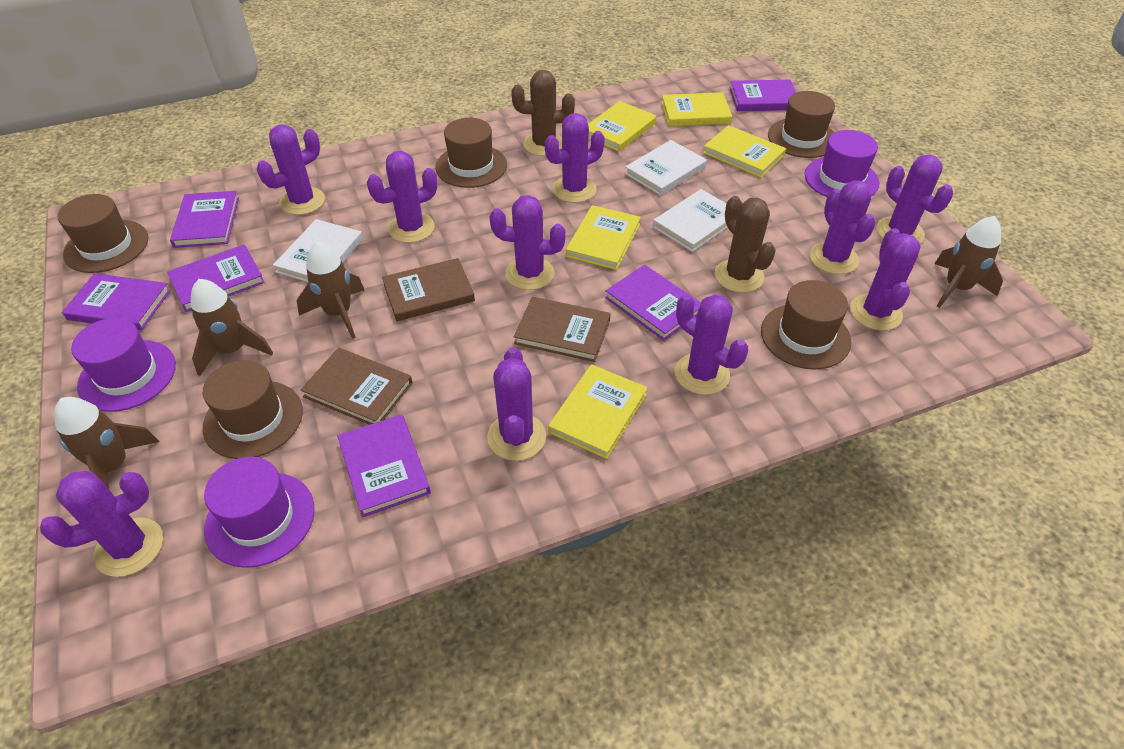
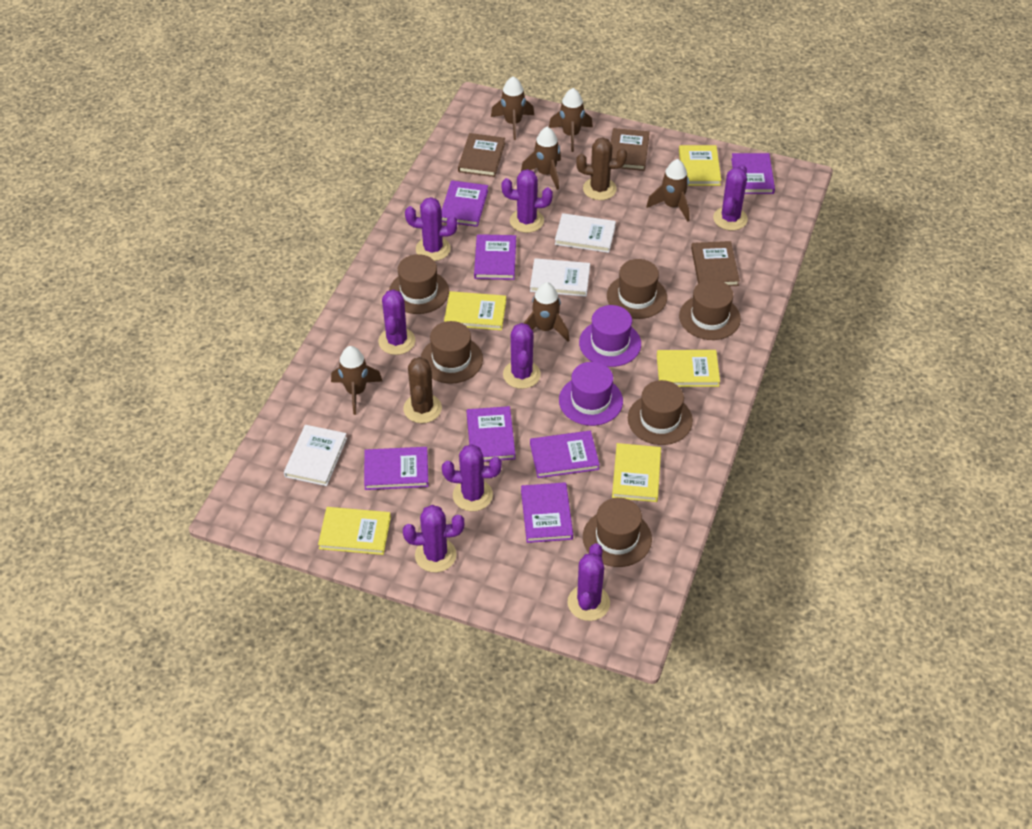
brown hat: [58,194,148,273] [203,360,303,459] [435,118,507,188] [761,280,852,370] [768,91,835,158] = 5 -> [389,254,449,314] [421,321,483,384] [583,498,652,567] [607,259,667,319] [628,380,693,445] [679,279,741,340] = 6
brown rocket: [54,397,159,489] [190,279,273,376] [297,241,364,339] [934,216,1003,308] = 4 -> [331,346,382,415] [491,76,534,140] [521,127,561,190] [524,282,569,342] [549,88,593,152] [646,159,690,222] = 6
purple book: [62,273,171,330] [167,244,265,312] [170,191,239,248] [337,414,431,517] [605,265,701,341] [730,80,796,111] = 6 -> [364,447,428,490] [441,180,488,227] [467,406,515,462] [474,234,516,280] [521,482,573,543] [530,431,600,478] [731,153,775,194] = 7
purple cactus: [40,471,163,577] [257,125,325,215] [367,151,438,243] [487,347,546,461] [490,195,566,290] [545,113,605,203] [675,294,748,395] [810,180,876,274] [850,228,921,331] [876,155,953,243] = 10 -> [378,289,415,355] [403,505,464,572] [405,197,457,261] [442,444,502,511] [502,169,553,233] [503,323,541,389] [568,543,610,621] [713,164,748,230] = 8
purple hat: [71,318,176,412] [204,457,315,568] [804,130,879,197] = 3 -> [559,362,623,426] [579,305,641,367] = 2

